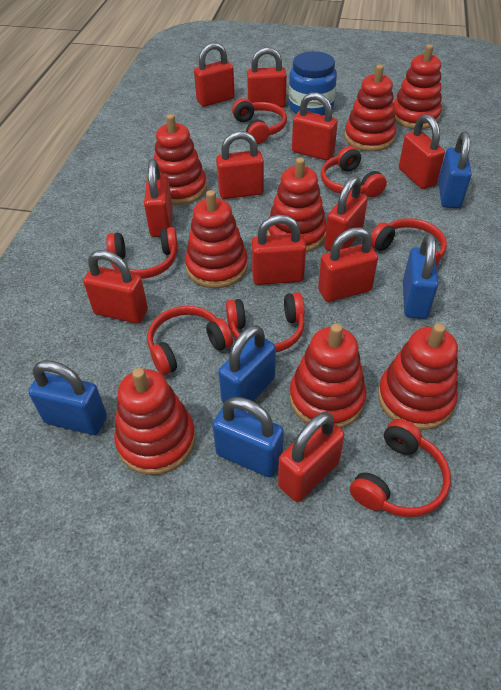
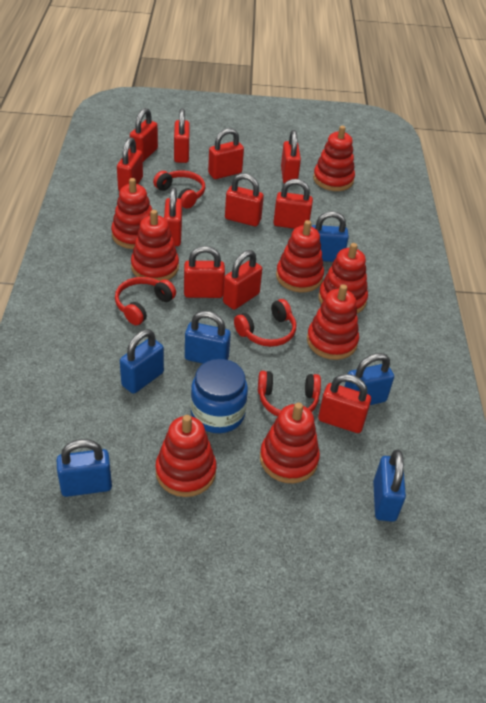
blue padlock: [28,360,107,435] [212,397,284,477] [219,325,276,411] [403,234,438,319] [438,131,472,208] = 5 -> [57,439,112,497] [120,329,164,394] [185,311,231,364] [311,211,349,262] [344,353,394,405] [373,450,406,522] = 6
red headphones: [106,227,178,279] [147,306,233,375] [226,292,305,352] [232,98,287,144] [321,146,387,198] [350,419,451,517] [371,218,447,267] = 7 -> [115,277,176,325] [153,170,205,209] [234,299,296,347] [258,371,321,416] = 4

